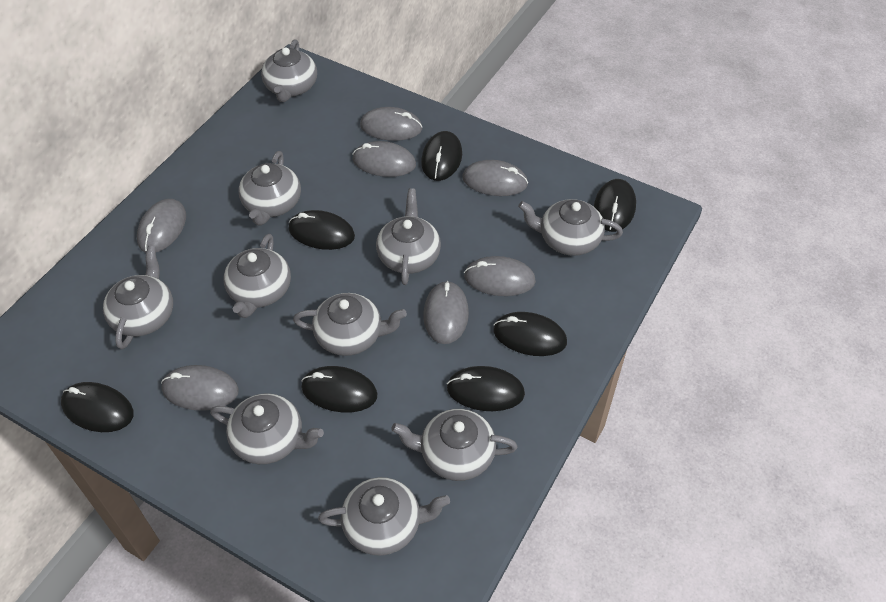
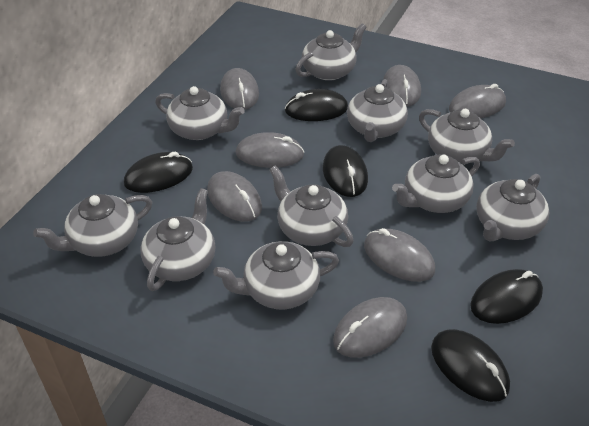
black mouse: [61,382,133,432] [289,210,355,250] [301,366,378,412] [421,131,462,181] [447,366,525,411] [493,312,567,356] [594,179,636,232] = 7 -> [124,152,193,193] [285,89,348,121] [323,145,368,197] [431,329,510,402] [470,269,543,324] = 5

